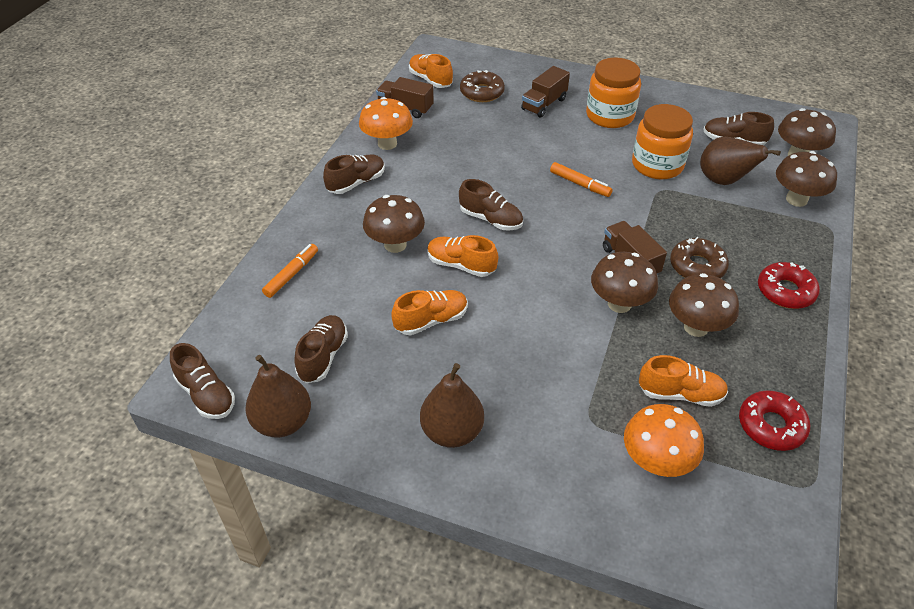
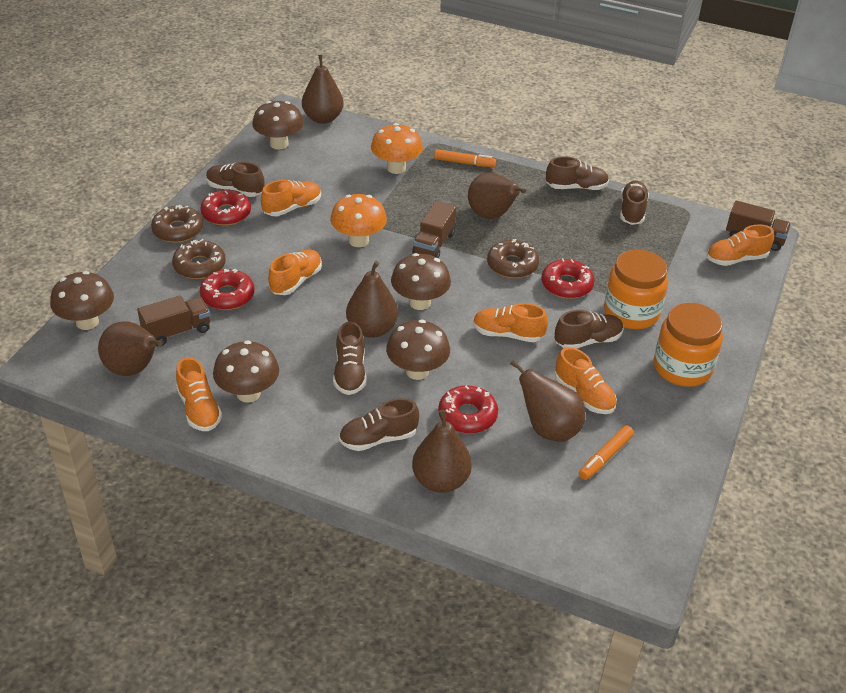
brown donut: [460,70,505,102] [670,237,729,278] = 2 -> [151,205,203,243] [172,239,226,279] [487,239,539,278] = 3
brown pear: [245,355,311,437] [420,363,484,448] [700,137,781,185] = 3 -> [98,321,163,376] [302,54,344,124] [346,261,398,338] [412,409,472,493] [468,173,526,219] [510,360,585,442] = 6
brown shoe: [170,343,235,419] [294,315,348,383] [323,154,385,194] [459,179,523,231] [703,112,774,145] = 5 -> [206,162,265,197] [333,321,367,395] [339,398,419,451] [546,156,609,190] [555,310,623,349] [620,181,649,225] = 6
orange shoe: [391,290,468,335] [409,54,453,88] [427,235,498,277] [639,355,728,407] = 4 -> [176,357,222,431] [261,180,321,216] [268,249,322,295] [473,303,548,342] [555,347,617,414] [707,224,774,266] = 6
red donut: [739,390,810,451] [758,262,820,309] = 2 -> [200,269,254,310] [201,190,251,226] [438,385,498,434] [541,258,595,299] = 4

